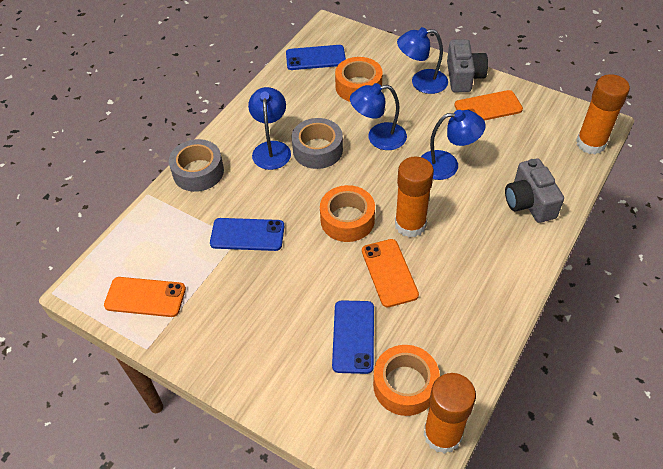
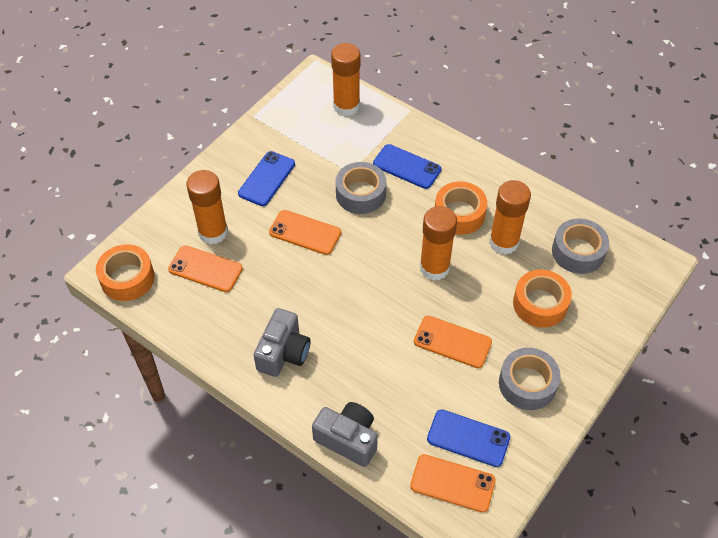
blue lamp: [248,87,291,170] [350,83,407,150] [397,27,448,94] [421,110,486,180] = 4 -> none = 0
grey tape: [169,139,224,192] [291,118,343,169] = 2 -> [336,162,386,214] [499,348,561,410] [552,219,609,274] = 3
orange glue stick: [395,156,434,237] [424,373,476,454] [576,74,630,154] = 3 -> [186,170,228,244] [331,43,360,116] [420,206,457,281] [489,180,531,255] = 4
orange phone: [104,277,186,317] [362,239,419,307] [454,90,523,121] = 3 -> [168,245,243,292] [269,210,341,255] [410,454,496,513] [414,316,492,368] = 4

